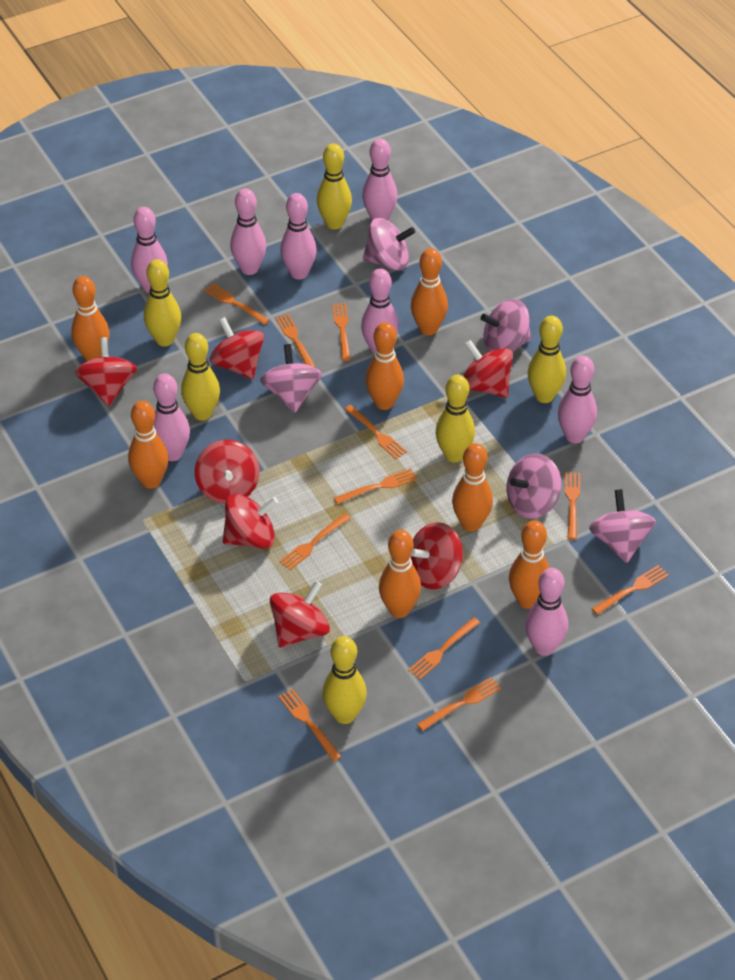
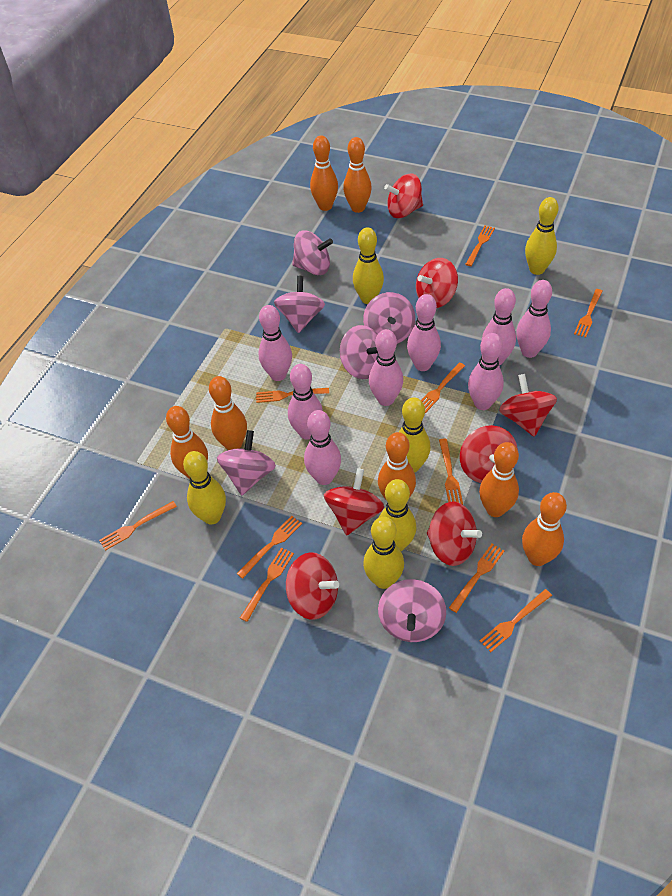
orange fork: [204,283,270,325] [276,314,315,367] [278,689,341,761] [279,513,350,570] [332,303,351,361] [334,469,417,504] [345,405,407,459] [408,617,480,680] [417,677,501,731] [565,472,580,539] [591,565,669,615] = 11 -> [99,501,177,551] [237,516,302,579] [240,548,294,622] [256,388,329,403] [421,362,465,413] [439,439,463,504] [449,544,504,613] [465,225,495,266] [480,589,552,652] [574,289,603,338] = 10
pink spinning top: [260,344,322,413] [363,218,415,271] [481,299,531,352] [507,453,561,518] [589,489,656,563] = 5 -> [217,430,276,495] [274,276,325,333] [292,231,333,275] [340,325,378,379] [363,292,415,344] [378,579,446,642] = 6

